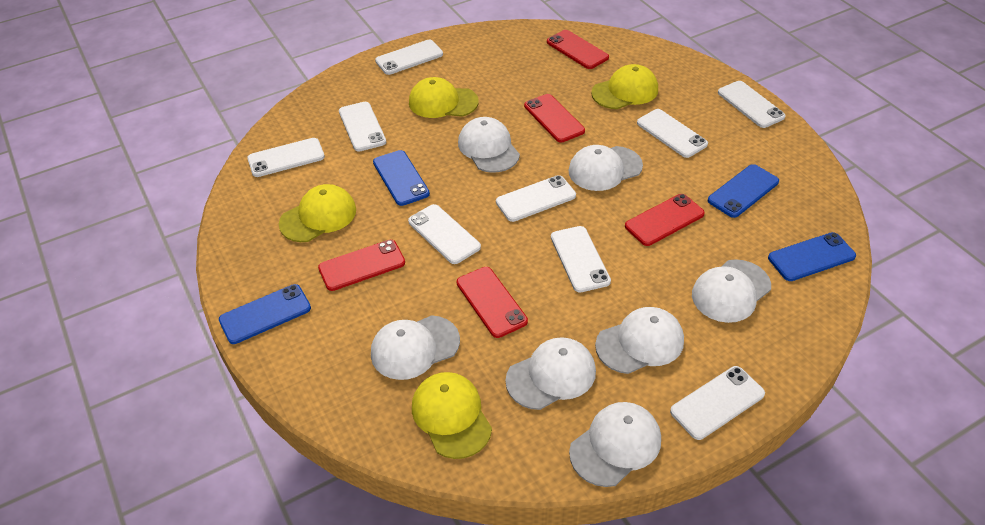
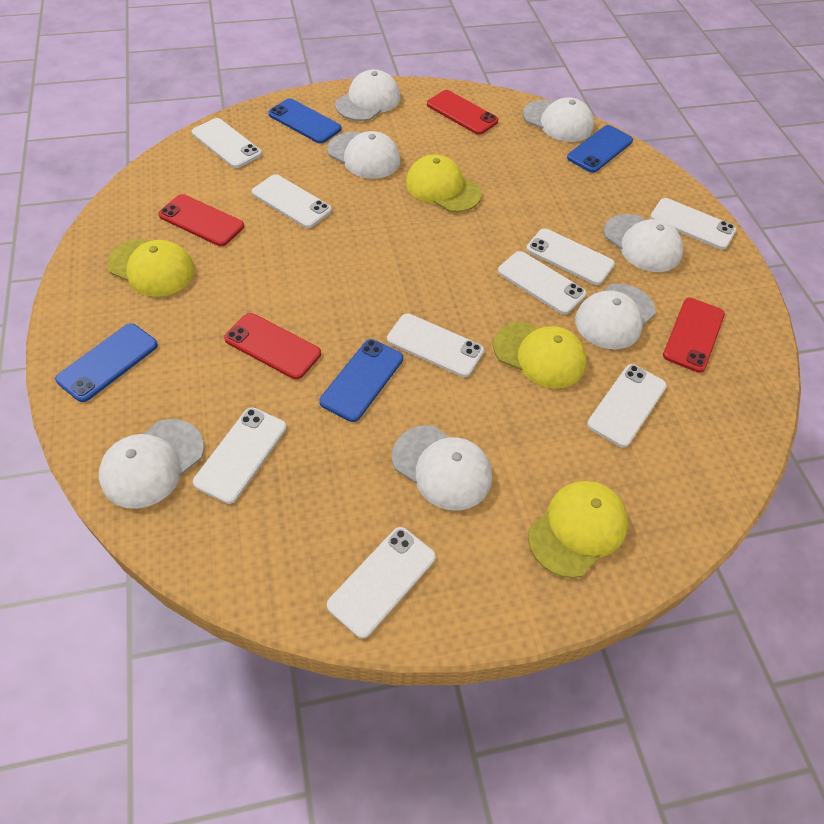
red phone: [318,240,405,291] [457,267,528,338] [524,94,585,142] [547,30,609,69] [625,194,705,246] = 5 -> [158,194,244,246] [224,313,321,379] [427,90,498,135] [663,298,725,373] = 4

